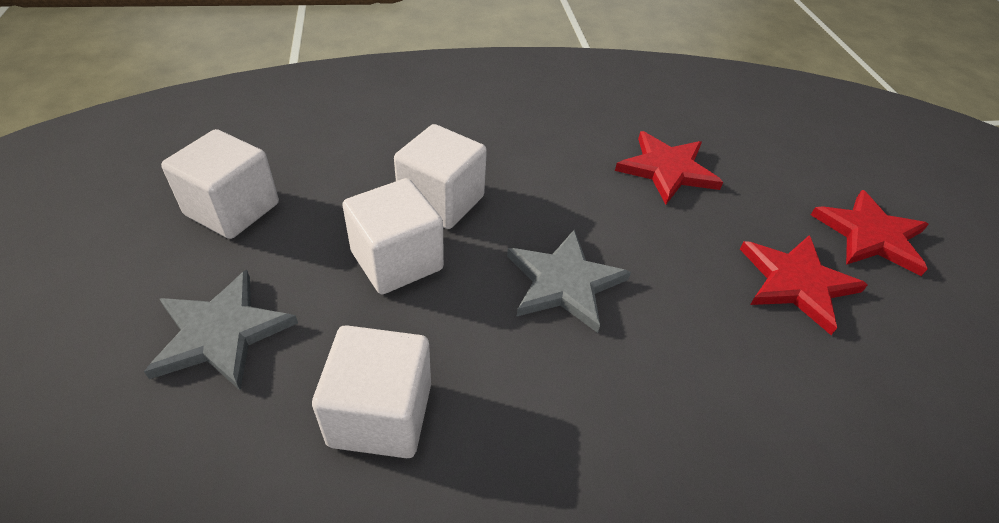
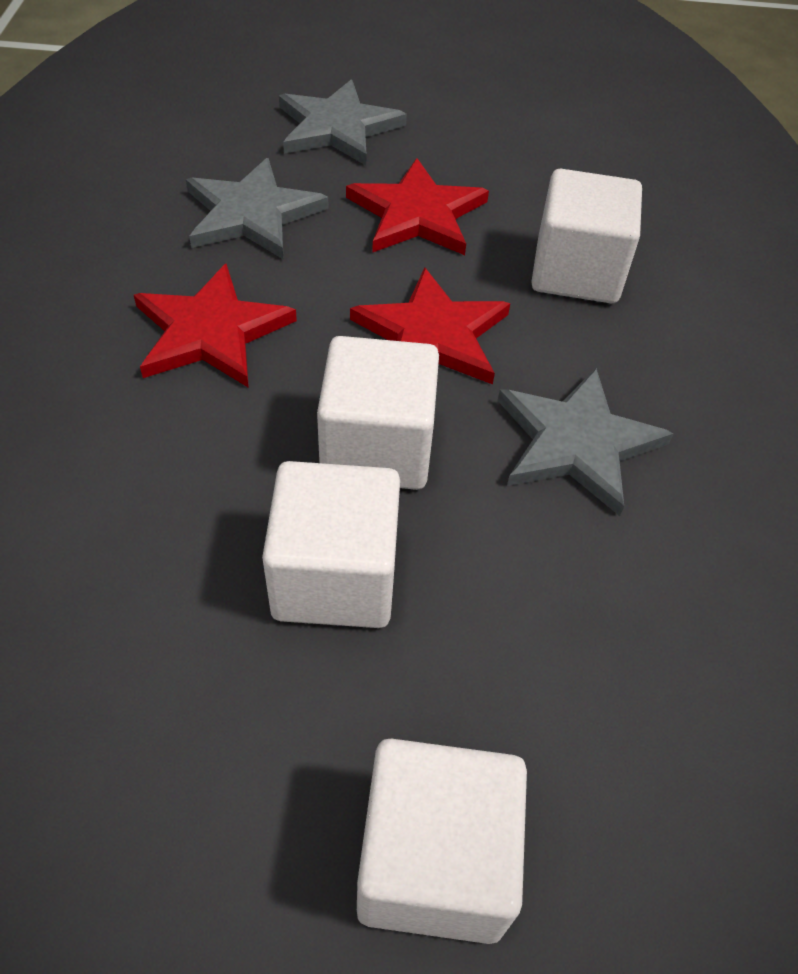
grey star: [144,270,298,391] [507,230,631,333] = 2 -> [186,158,329,260] [279,80,407,165] [498,368,674,516] = 3

